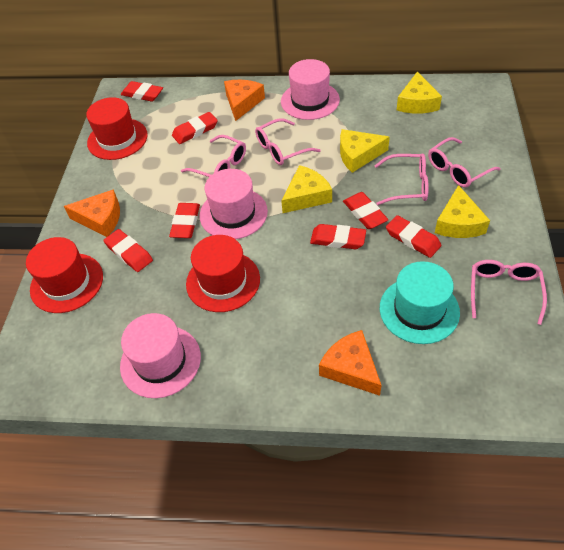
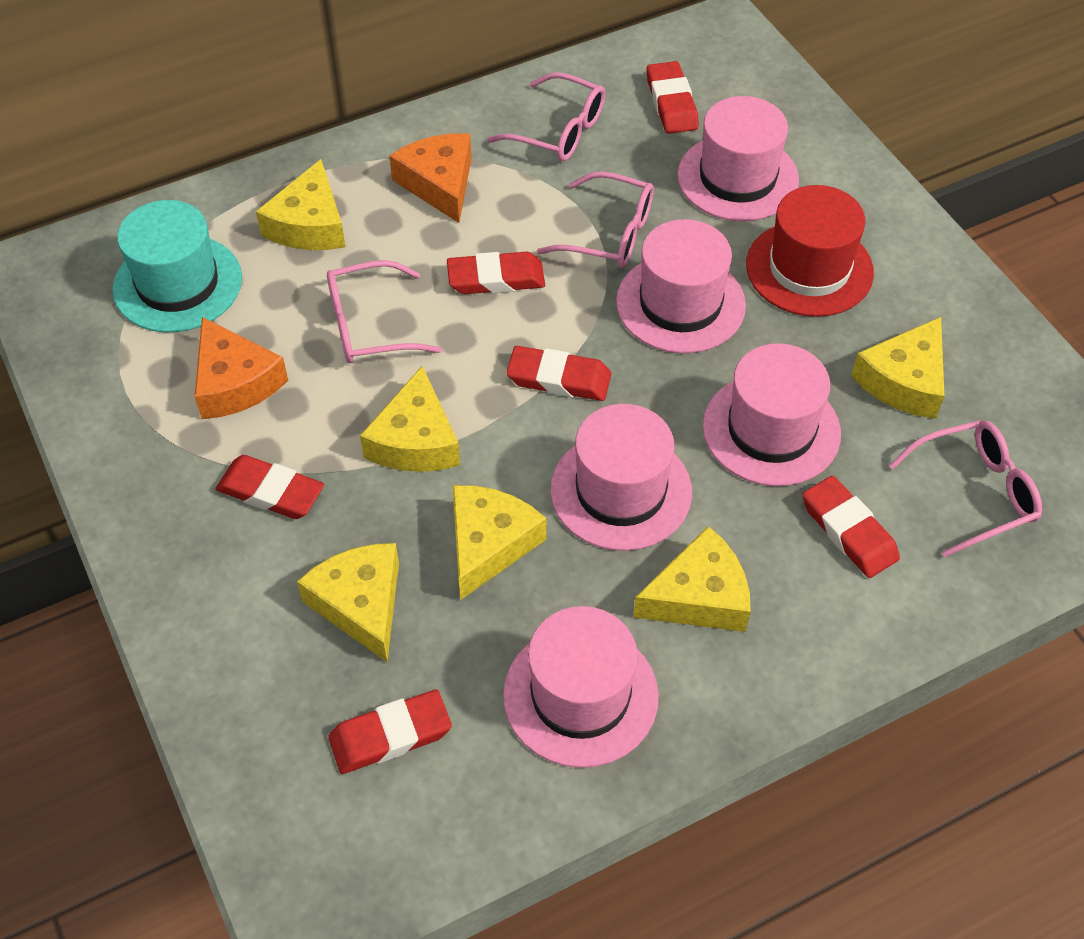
orange cheese: [64,189,120,237] [224,80,265,121] [319,330,382,396] = 3 -> [195,317,288,419] [389,133,472,223] = 2
pink glasses: [181,135,246,177] [255,118,320,165] [374,154,429,205] [428,137,501,187] [471,260,547,325] = 5 -> [327,260,442,363] [487,72,605,161] [537,171,654,268] [889,420,1042,557] = 4
pink hat: [120,313,201,398] [200,169,268,239] [281,59,340,120] = 3 -> [503,606,659,768] [550,404,692,551] [616,219,746,353] [677,96,799,221] [703,343,841,486] = 5
red eraser: [103,229,153,272] [121,81,163,102] [169,203,200,238] [172,112,218,144] [310,224,366,249] [343,192,388,229] [386,215,441,258] = 7 -> [215,455,324,519] [328,689,452,774] [447,252,545,294] [506,346,611,401] [646,61,699,134] [802,476,900,578] = 6
red hat: [26,237,103,313] [86,97,148,160] [186,235,260,312] = 3 -> [746,185,874,317] = 1
yellow cheese: [281,165,332,213] [340,129,390,173] [397,72,442,114] [435,185,490,238] = 4 -> [256,159,345,250] [297,543,399,662] [360,366,460,472] [452,485,546,600] [633,526,751,632] [851,317,945,419] = 6

